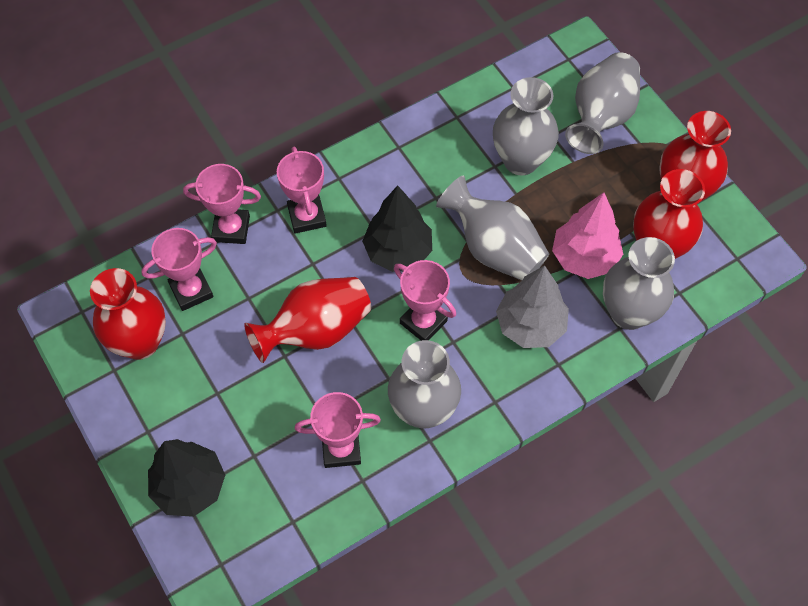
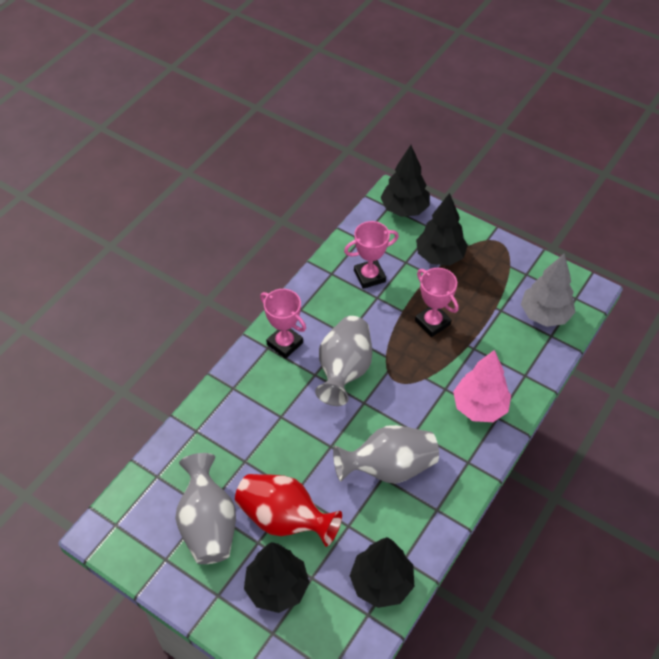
black tree: [148,439,225,517] [362,185,432,272] = 2 -> [244,542,309,613] [350,537,414,608] [381,145,430,217] [416,193,468,266] = 4
grey vase: [388,340,461,428] [436,175,549,281] [493,77,559,175] [565,52,640,154] [603,237,675,330] = 5 -> [175,453,236,564] [315,316,372,406] [333,425,439,483] = 3
pink trophy: [141,228,217,311] [183,164,261,244] [277,147,327,234] [295,392,381,468] [394,260,456,341] = 5 -> [260,289,306,359] [344,221,399,289] [415,268,459,337] = 3
red vase: [90,268,166,360] [244,277,371,363] [633,169,705,259] [659,111,731,201] = 4 -> [235,474,342,547] = 1

